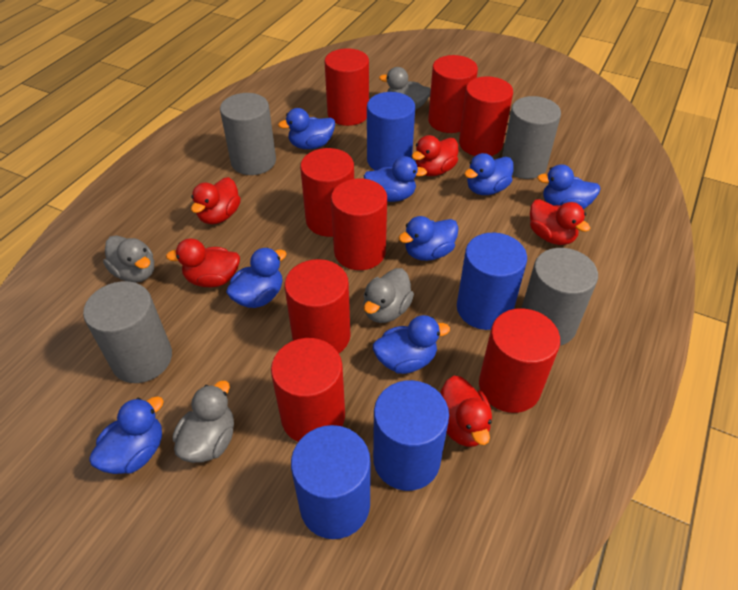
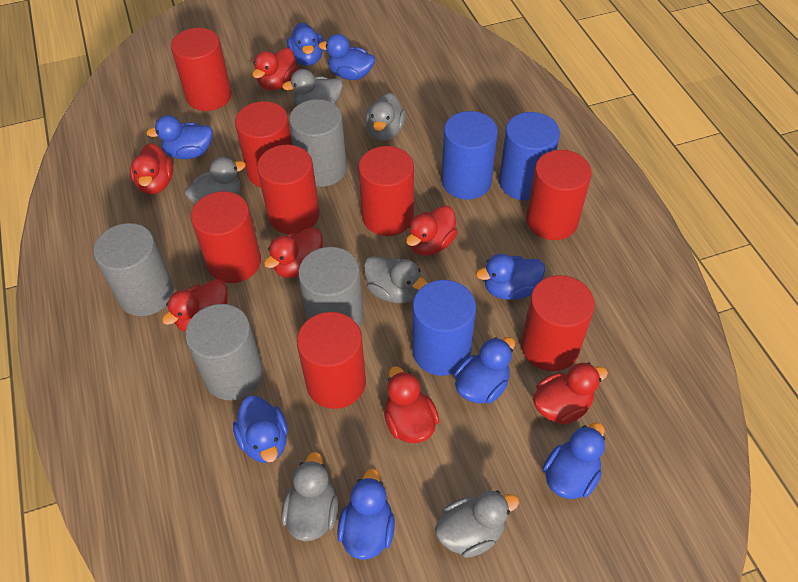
blue cylinder: [291,425,370,539] [367,92,415,171] [373,380,449,491] [457,233,527,330] = 4 -> [412,280,476,376] [442,111,498,199] [499,112,560,201] = 3
grey duck: [103,235,154,283] [173,381,234,463] [363,268,414,323] [379,67,431,110] = 4 -> [185,157,246,204] [281,452,338,541] [282,69,343,105] [364,256,427,303] [366,93,406,141] [435,490,519,558] = 6
red duck: [166,238,240,287] [191,177,241,224] [412,135,458,176] [440,376,492,447] [530,199,590,245] = 5 -> [130,143,173,194] [162,279,228,332] [252,48,298,91] [264,227,323,278] [384,366,439,443] [406,205,457,256] [533,362,608,425] = 7

